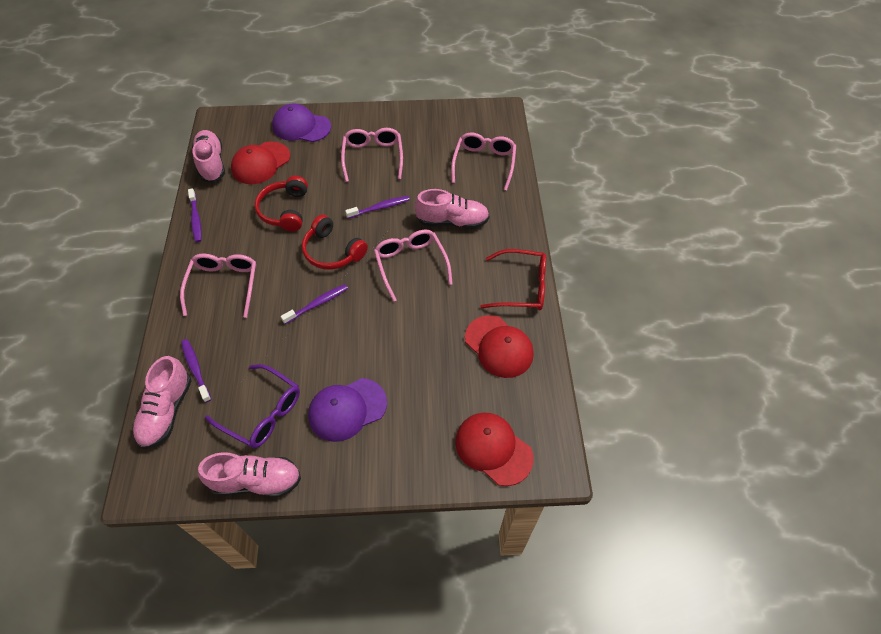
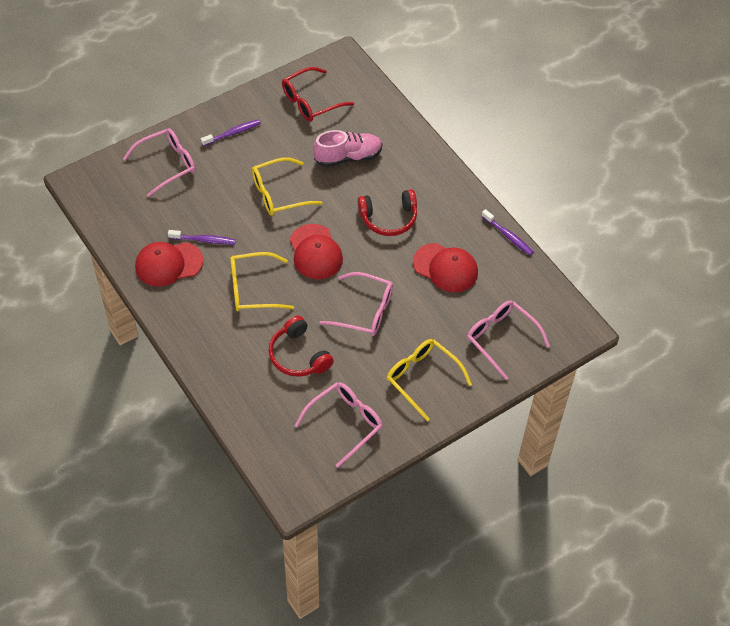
pink shoe: [133,356,192,449] [192,130,225,182] [198,452,301,497] [415,189,489,229] = 4 -> [313,130,382,167] = 1
purple cap: [272,104,331,142] [308,378,387,442] = 2 -> none = 0
purple glasses: [205,364,300,448] = 1 -> none = 0
purple toothbrush: [181,339,211,403] [188,188,202,242] [281,284,348,324] [345,196,410,219] = 4 -> [168,230,236,245] [201,119,261,146] [482,209,534,255] = 3
yellow glasses: none = 0 -> [230,252,294,311] [252,157,323,216] [387,339,472,421] = 3

